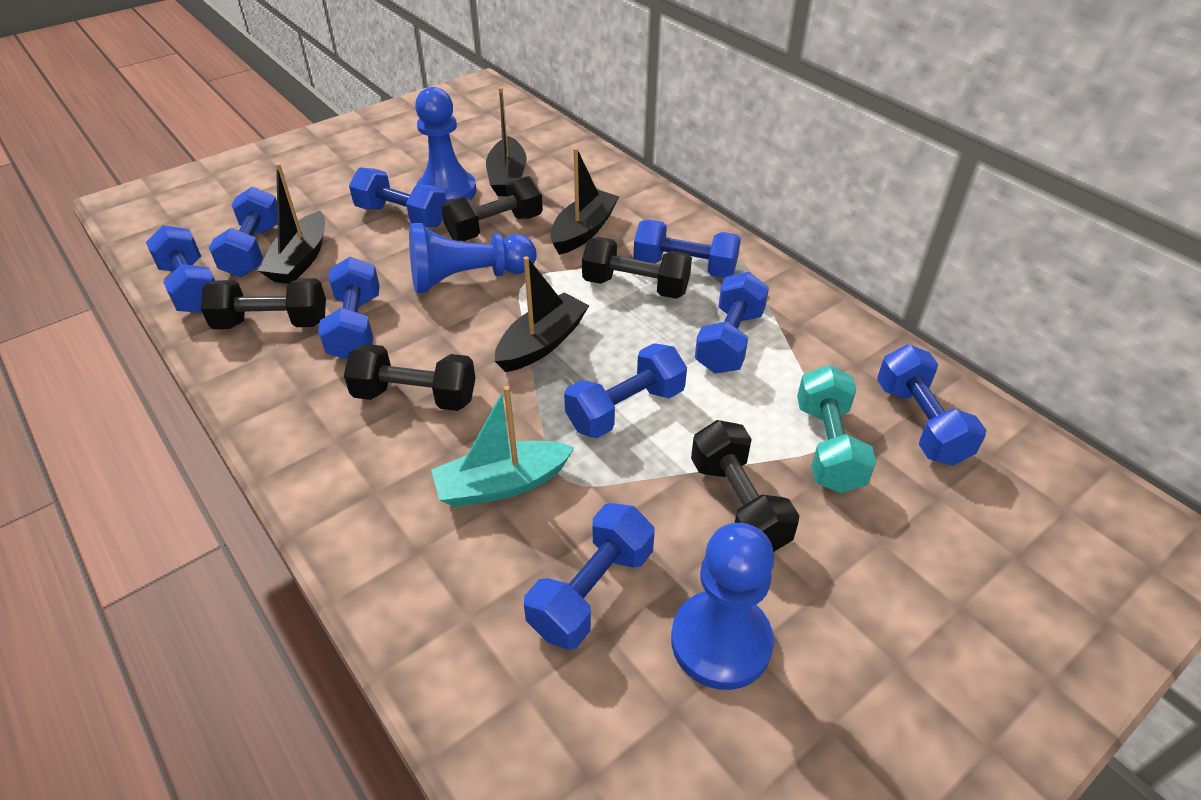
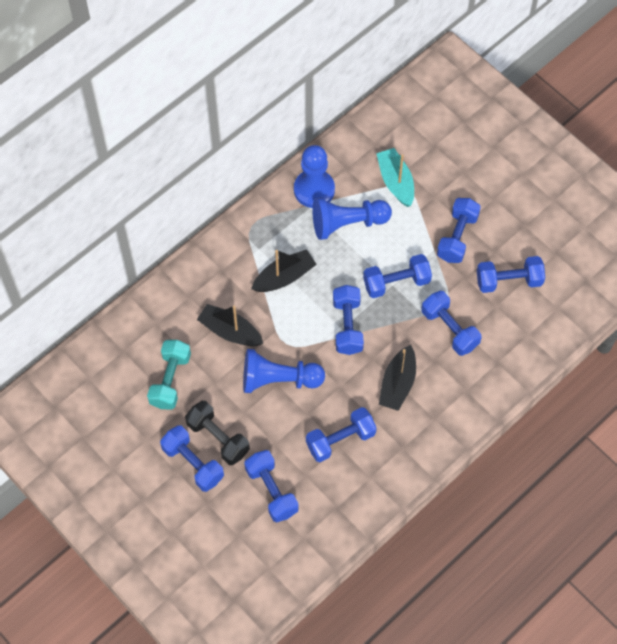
black boat: [258,163,325,284] [486,87,527,196] [495,256,590,372] [550,148,619,255] = 4 -> [197,304,263,346] [251,249,317,292] [379,345,416,411] = 3
black dumbbell: [200,278,326,329] [344,344,475,411] [441,176,543,241] [582,237,692,299] [691,420,799,552] = 5 -> [185,401,250,465] = 1
blue dumbbell: [146,225,215,313] [209,187,278,277] [318,257,380,360] [349,167,446,228] [524,503,655,650] [564,343,687,438] [633,219,741,278] [695,272,769,374] [877,345,986,466] = 9 -> [160,425,224,492] [245,450,299,522] [306,407,377,462] [333,285,364,355] [363,254,432,298] [421,291,481,356] [437,198,481,263] [477,256,545,293] = 8

